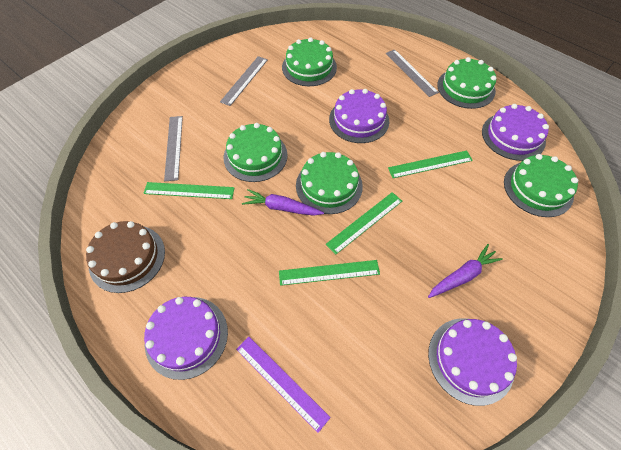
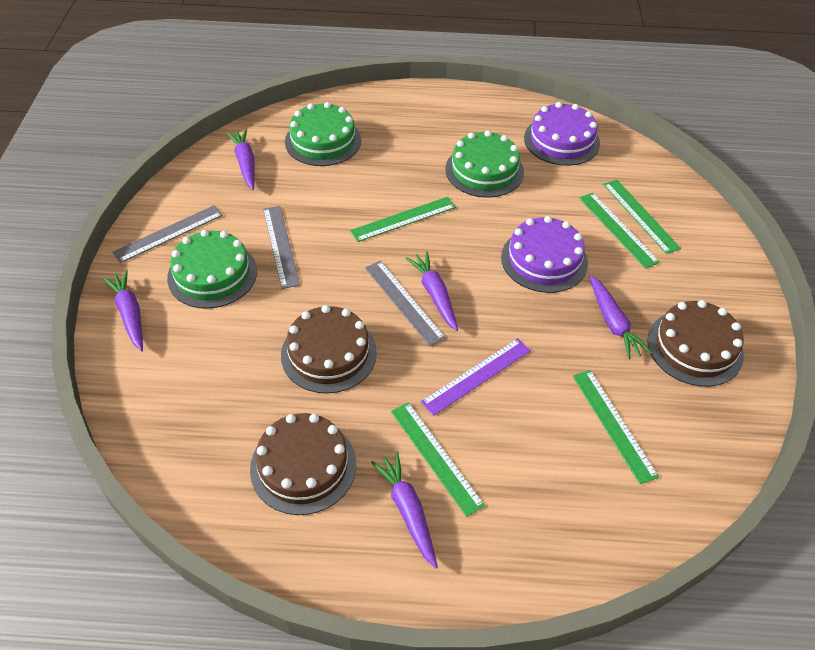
brown cake: [86,221,165,293] = 1 -> [250,413,356,515] [281,305,377,394] [647,300,744,387] = 3
green cake: [224,123,288,182] [282,37,337,86] [296,152,363,214] [437,57,496,109] [504,154,578,217] = 5 -> [167,230,257,309] [285,102,361,166] [445,130,524,198] = 3
green ruler: [143,182,234,199] [279,260,380,286] [326,192,402,254] [388,150,473,178] = 4 -> [350,197,456,242] [391,402,485,517] [573,370,659,484] [579,193,660,269] [603,180,681,254] = 5
purple cake: [144,297,228,380] [329,89,389,143] [428,318,517,406] [482,104,549,161] = 4 -> [501,216,588,293] [524,102,600,166] = 2
purple carrot: [242,189,324,216] [428,244,503,298] = 2 -> [103,270,143,351] [226,129,255,190] [371,452,438,569] [406,251,458,331] [589,275,652,359] = 5

